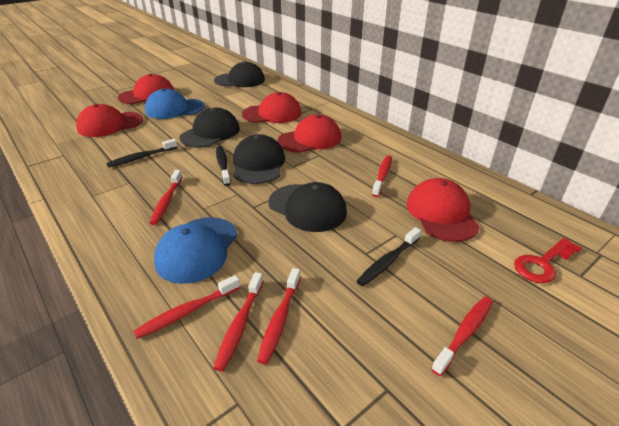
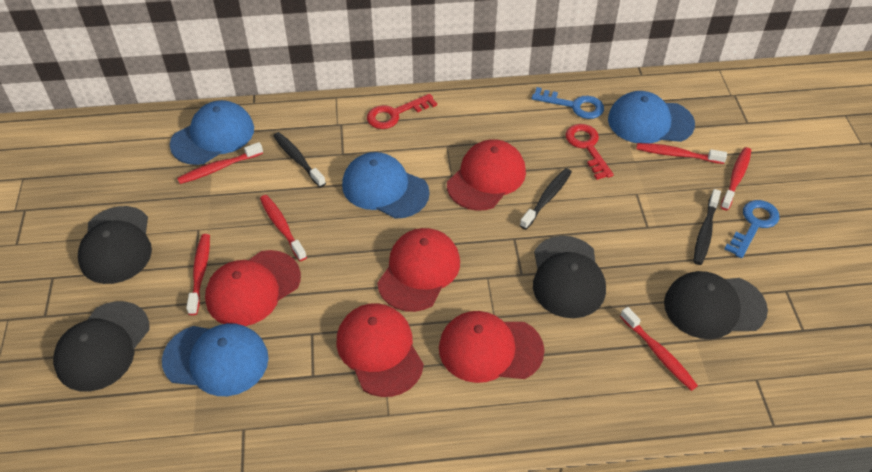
blue cap: [145,88,205,119] [154,217,238,284] = 2 -> [162,323,269,396] [170,100,254,165] [342,152,430,219] [608,91,695,143] = 4
blue key: none = 0 -> [532,87,604,119] [725,200,779,258] = 2
red key: [514,238,581,283] = 1 -> [367,94,437,129] [565,124,614,180] = 2

